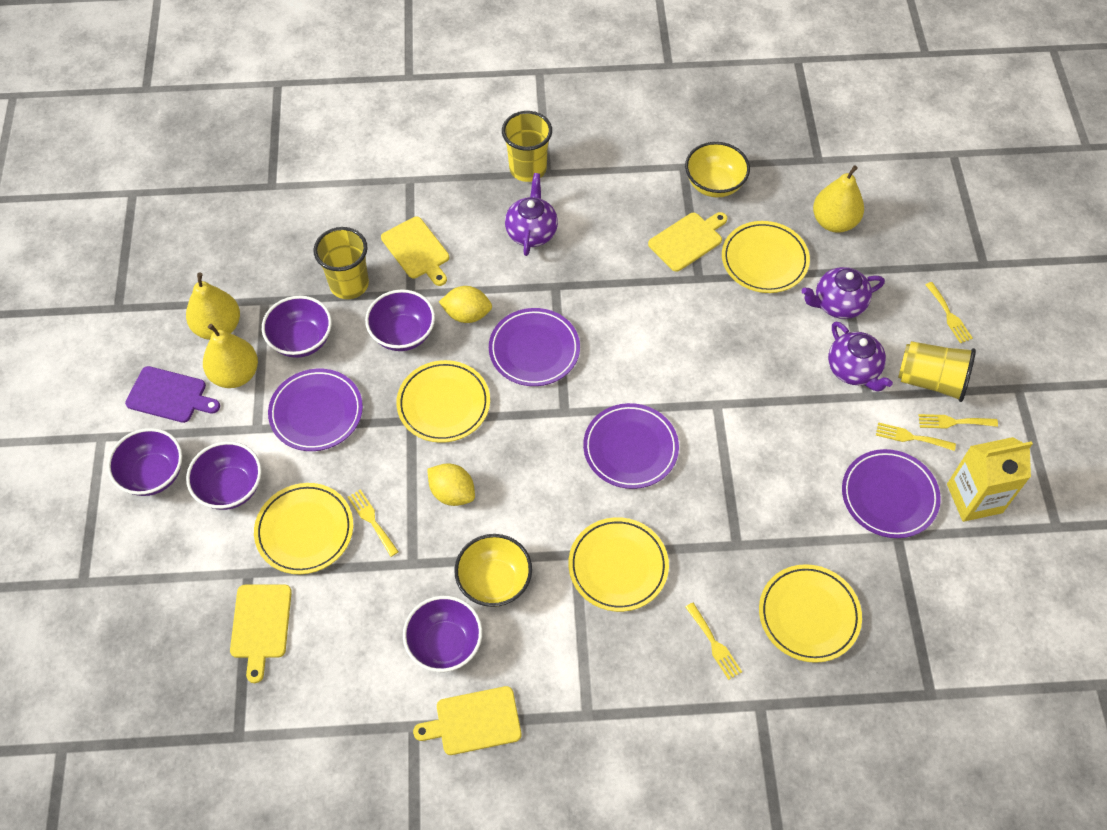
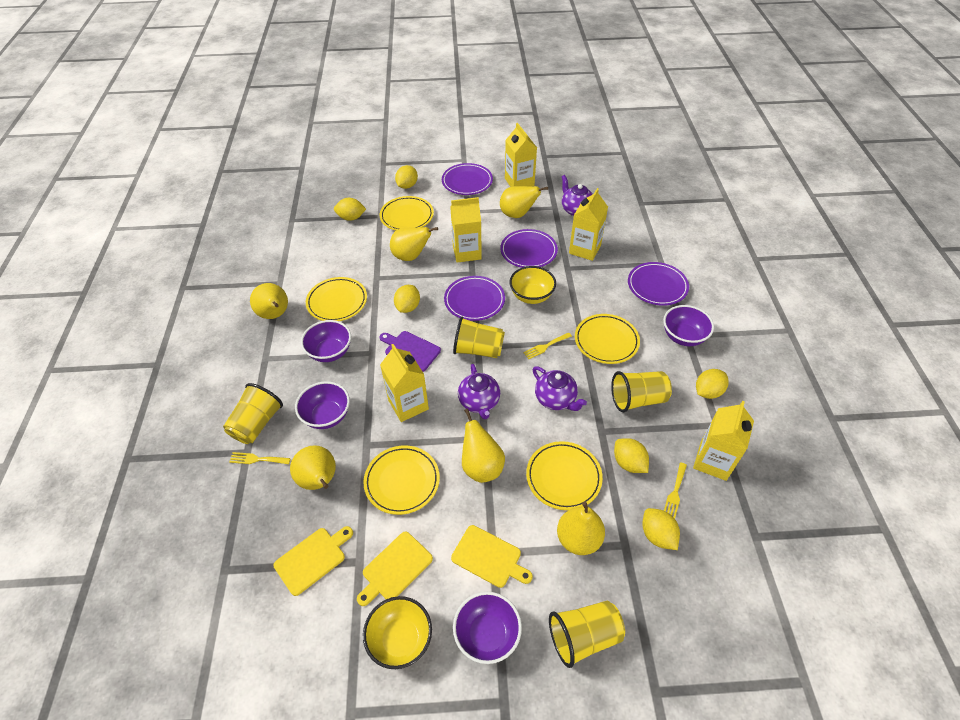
purple bowl: [107,428,182,496] [186,441,262,510] [262,296,332,358] [365,289,435,351] [403,596,482,672] = 5 -> [295,381,350,429] [301,320,351,362] [453,592,522,664] [663,305,714,346] = 4
yellow carton: [947,437,1033,522] = 1 -> [380,344,429,422] [450,197,482,263] [505,123,537,187] [569,188,608,261] [693,400,754,481] = 5
yellow cup: [313,227,369,299] [502,111,552,182] [898,341,976,402] = 3 -> [223,383,283,444] [453,317,505,358] [549,601,625,668] [611,371,672,412] = 4
yellow cutting board: [230,584,292,683] [381,217,449,286] [413,686,521,755] [648,212,727,272] = 4 -> [273,526,353,596] [357,531,433,606] [451,525,533,588] = 3
yellow fork: [348,489,399,557] [686,603,742,680] [876,422,956,451] [918,414,998,429] [925,282,973,343] = 5 -> [229,452,291,464] [523,332,572,359] [664,462,687,518] = 3
yellow lemon: [427,463,475,506] [439,286,492,323] = 2 -> [334,198,366,221] [394,285,420,313] [395,165,418,189] [614,438,649,473] [643,508,680,550] [696,369,729,399] = 6
yellow pear: [186,273,240,340] [203,324,258,388] [813,165,864,233] = 3 -> [250,283,288,319] [290,445,336,490] [390,227,438,261] [462,408,505,483] [500,186,548,218] [557,502,605,555] = 6

